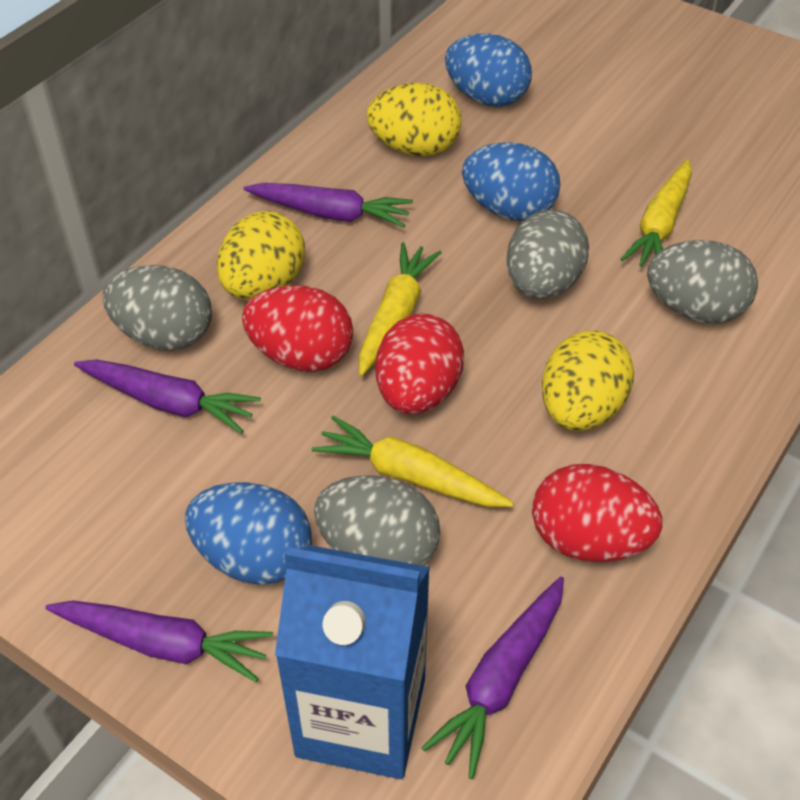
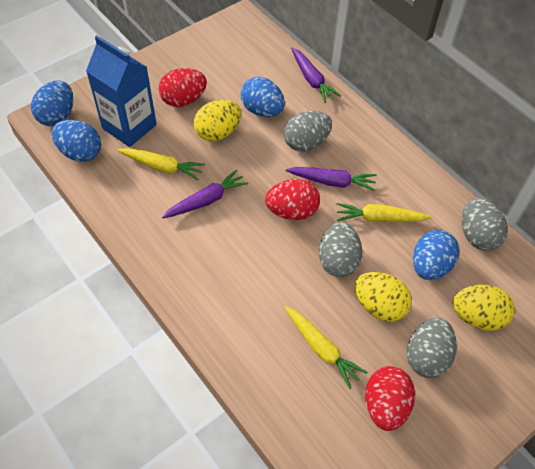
blue egg: [185,482,312,585] [445,33,532,107] [462,142,560,221] = 3 -> [31,80,73,126] [52,120,101,162] [241,77,285,117] [413,230,459,280] = 4
purple carrot: [45,600,273,682] [74,359,261,434] [243,183,413,228] [422,576,564,779] = 4 -> [162,169,248,219] [286,167,377,191] [291,48,341,103] = 3

